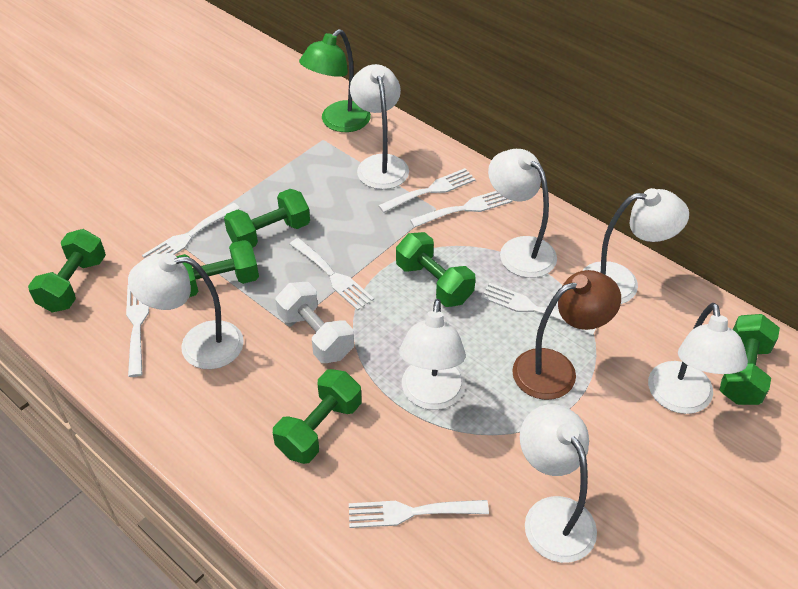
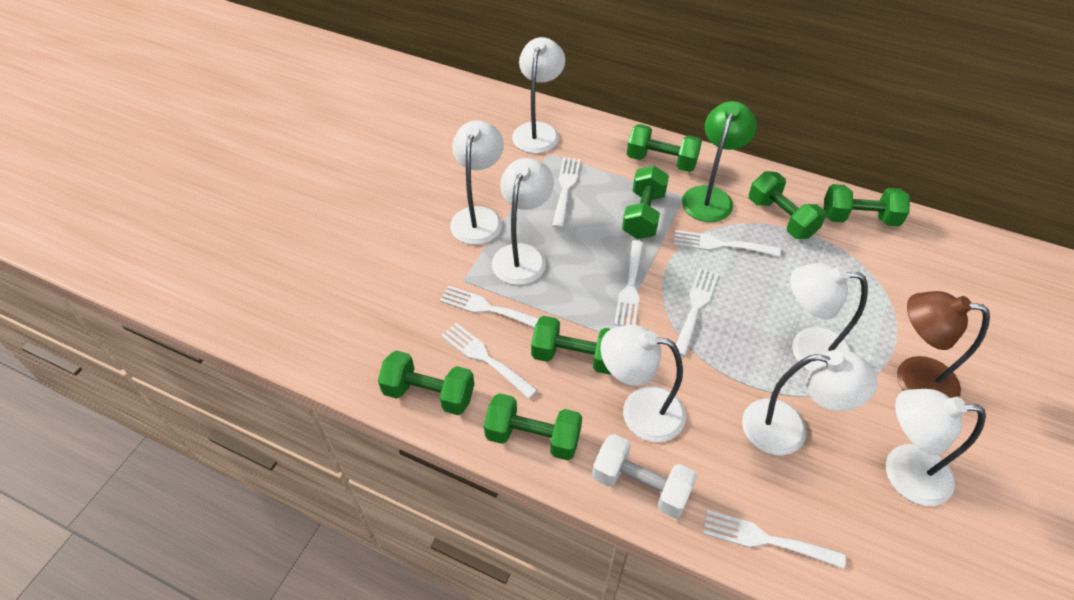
green dumbbell: [28,229,106,312] [176,240,259,297] [224,189,310,248] [273,369,361,464] [396,232,476,307] [720,314,780,405] = 6 -> [378,350,474,415] [484,393,582,460] [531,316,611,375] [622,166,669,239] [627,124,702,172] [749,171,826,239] [824,184,910,226] = 7

